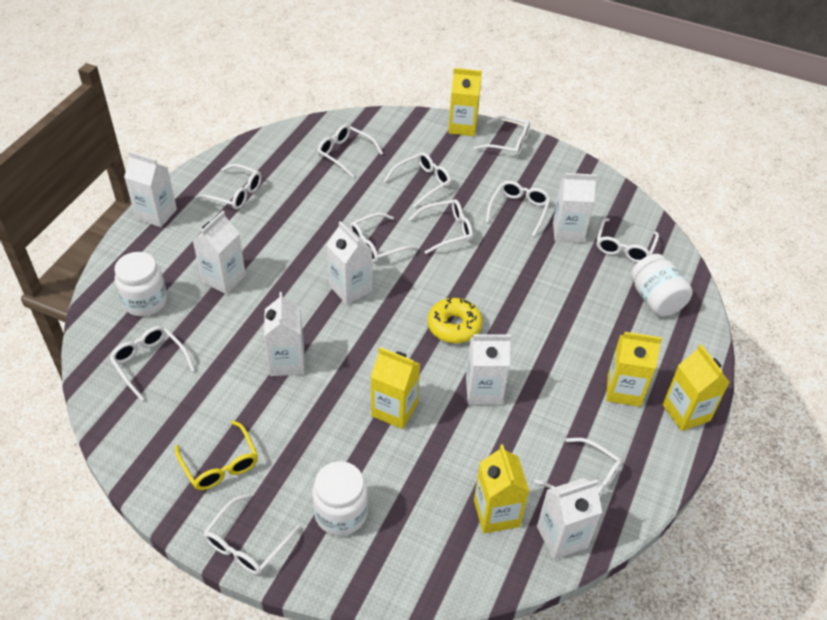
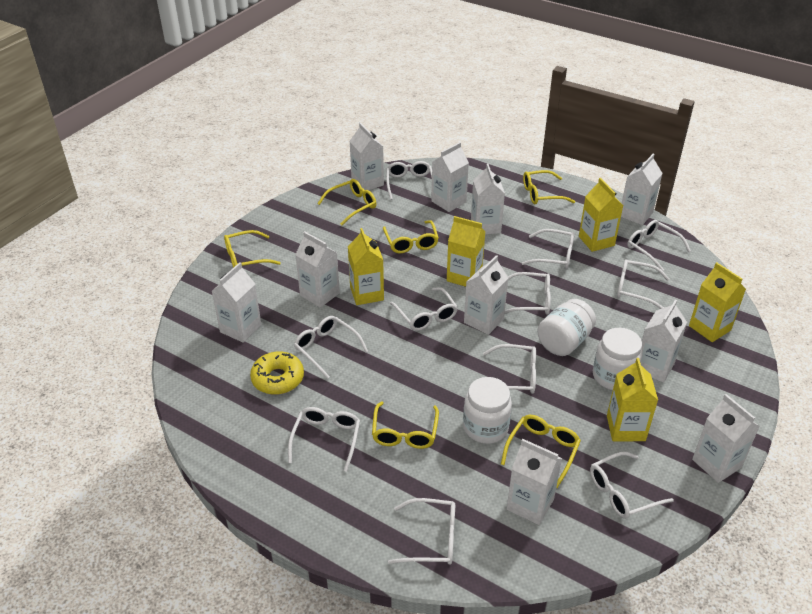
white carton: [124,151,177,227] [193,211,246,294] [264,292,305,376] [327,221,373,305] [466,334,511,405] [537,478,602,560] [553,173,597,243] = 7 -> [212,262,261,343] [295,231,340,308] [350,123,384,190] [431,142,469,212] [464,255,509,335] [471,164,505,235] [507,439,562,525] [621,153,663,225] [641,300,687,383] [692,394,760,483] = 10
yellow glasses: [175,420,258,490] = 1 -> [224,230,281,268] [317,179,376,225] [372,401,439,449] [383,220,439,253] [501,415,581,488] [523,170,575,204] = 6

